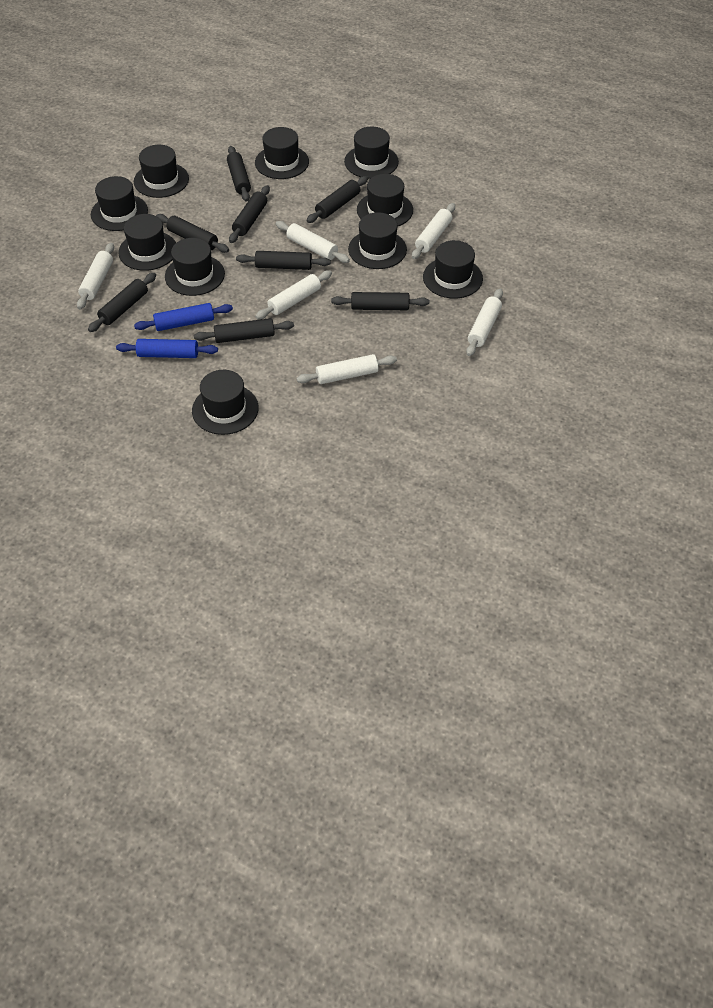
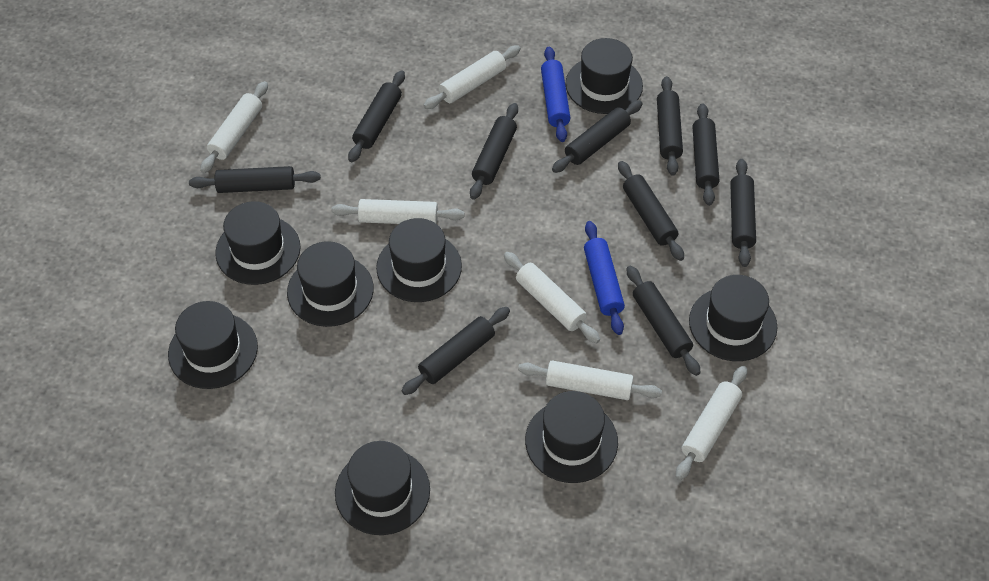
black hat: [91,176,148,231] [118,214,176,271] [134,145,189,198] [165,238,225,296] [192,370,259,435] [255,127,309,179] [344,127,399,179] [348,212,407,269] [357,174,413,227] [423,240,483,299] = 10 -> [168,301,258,389] [215,201,301,285] [287,241,374,327] [335,441,430,535] [376,218,462,302] [525,391,618,483] [565,38,643,114] [689,275,778,361] = 8
black rolling pin: [88,273,156,332] [156,214,229,253] [194,318,294,343] [227,146,251,202] [229,185,270,243] [236,251,331,270] [307,176,368,223] [331,292,429,310] = 8 -> [189,166,321,193] [348,70,405,162] [401,307,510,395] [470,103,518,200] [552,100,643,173] [618,161,684,261] [627,266,701,376] [657,76,683,176] [693,103,719,206] [730,159,756,267] = 10

